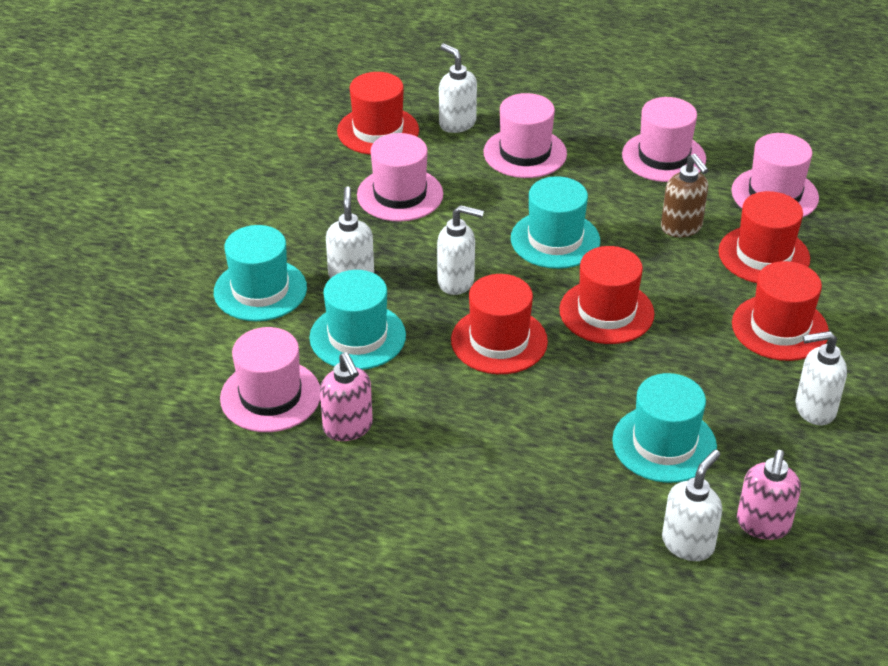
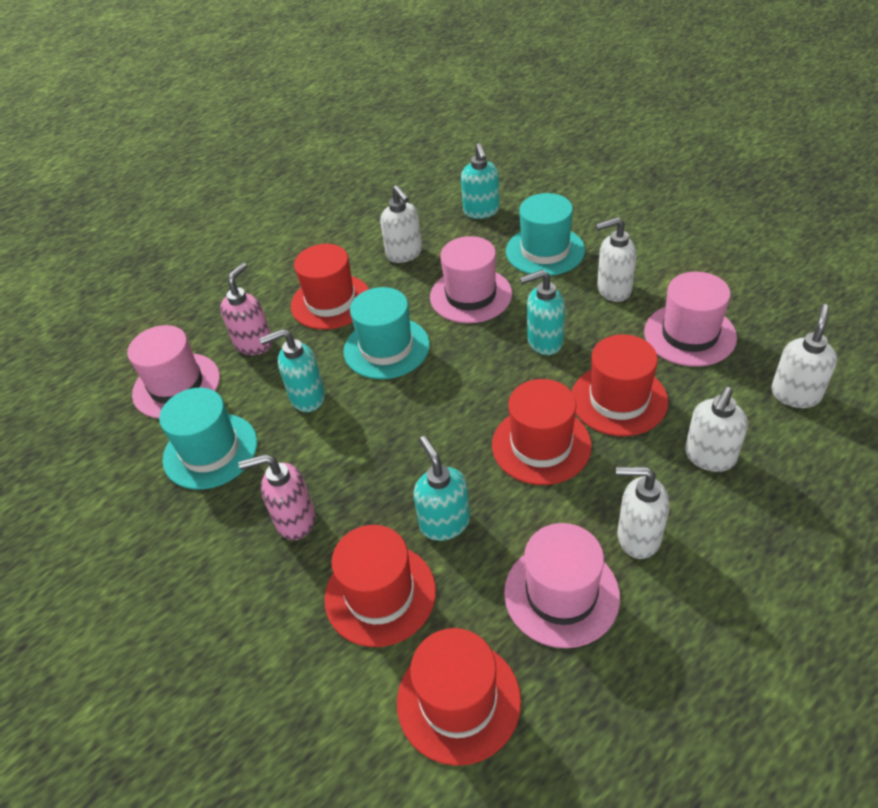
brown soap dispenser: [661,154,709,237] = 1 -> none = 0
pink hat: [220,327,320,432] [357,133,443,222] [484,93,567,178] [622,97,706,182] [731,133,819,217] = 5 -> [127,325,220,419] [430,236,512,323] [504,523,620,648] [644,272,737,367] = 4
turquoise hat: [214,225,307,321] [309,270,406,370] [511,176,600,269] [612,373,717,483] = 4 -> [159,388,257,489] [343,287,430,379] [506,193,585,276] = 3
turquoise soap dispenser: none = 0 -> [259,329,325,412] [414,436,470,541] [461,143,500,219] [520,270,565,355] = 4

